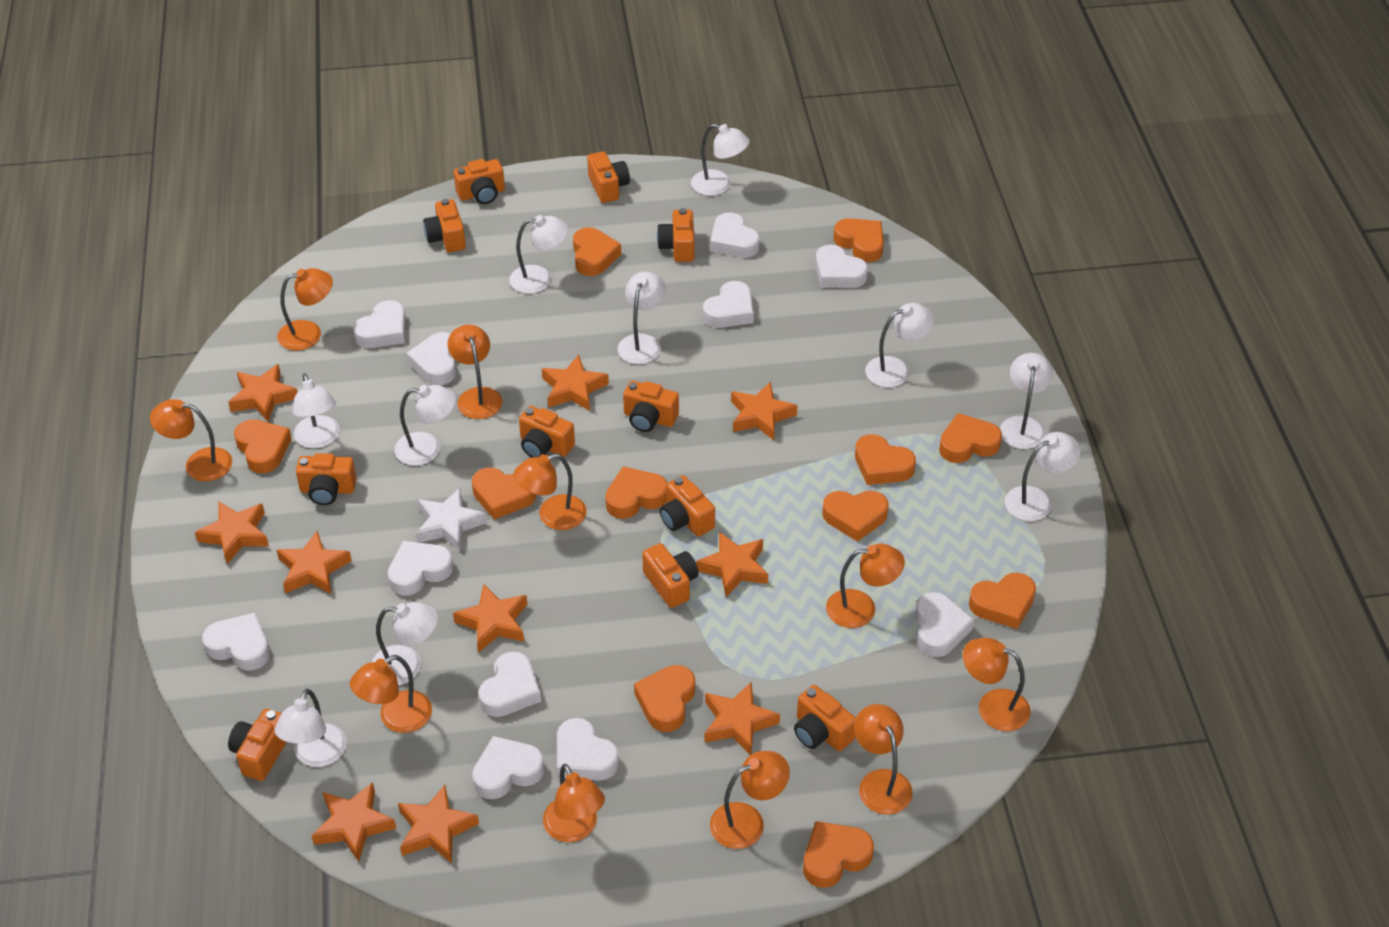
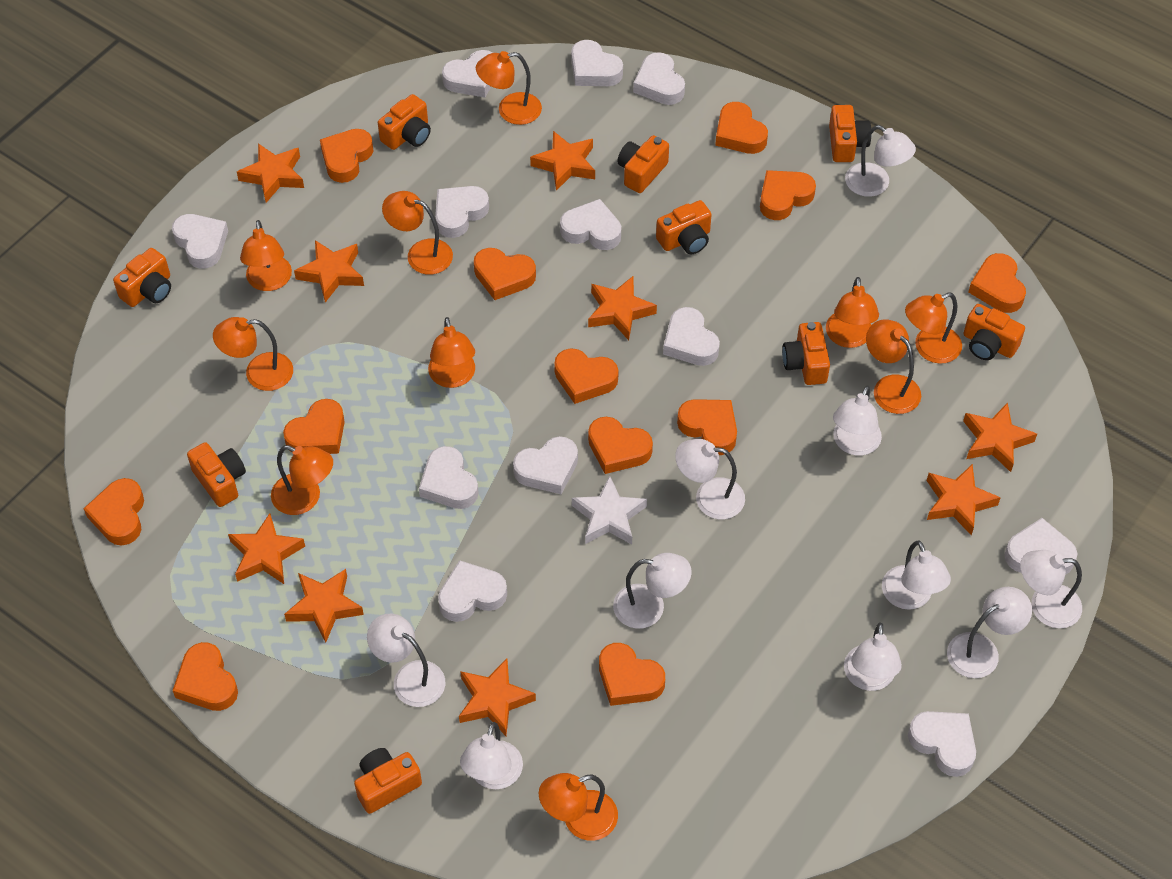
orange camera: [228,709,287,781] [296,453,357,505] [423,199,466,252] [454,159,505,204] [519,406,575,457] [587,151,630,203] [623,380,679,432] [642,543,699,608] [657,208,694,262] [659,475,715,537] [794,685,856,751] = 11 -> [113,248,171,307] [187,442,246,507] [354,748,422,814] [378,94,431,150] [617,135,669,193] [656,200,712,254] [782,322,830,385] [829,105,872,162] [963,304,1025,360] = 9
orange heart: [234,419,292,473] [472,468,536,519] [573,227,621,276] [605,466,667,519] [634,665,695,732] [803,821,874,888] [822,491,889,542] [834,218,884,262] [855,434,916,485] [939,413,1002,463] [969,573,1036,629] = 11 -> [83,478,144,545] [173,642,238,711] [283,399,345,454] [320,129,373,183] [474,248,536,300] [554,348,619,404] [588,417,653,474] [599,643,665,706] [677,399,737,455] [715,102,768,154] [760,170,816,220] [969,253,1026,313] = 12
orange star: [195,501,269,564] [228,364,298,422] [276,531,352,594] [312,783,396,862] [398,785,479,863] [453,584,527,653] [542,355,609,411] [696,532,768,597] [704,682,780,755] [731,382,797,440] = 10 -> [228,513,305,584] [237,144,304,203] [284,569,364,643] [294,240,364,302] [459,658,536,736] [530,131,595,191] [588,276,657,340] [927,464,1001,536] [963,403,1037,472] = 9
white heart: [202,613,270,671] [353,300,406,348] [388,541,453,596] [406,332,456,385] [472,736,545,799] [478,651,541,717] [557,718,619,780] [703,281,754,328] [710,212,760,258] [815,245,868,288] [915,592,974,657] = 11 -> [172,214,228,269] [419,446,479,509] [435,186,489,238] [438,560,507,622] [442,50,493,98] [513,436,578,494] [560,199,621,250] [571,40,623,86] [633,52,685,105] [663,307,720,366] [908,711,976,777] [1004,518,1078,575] = 12

